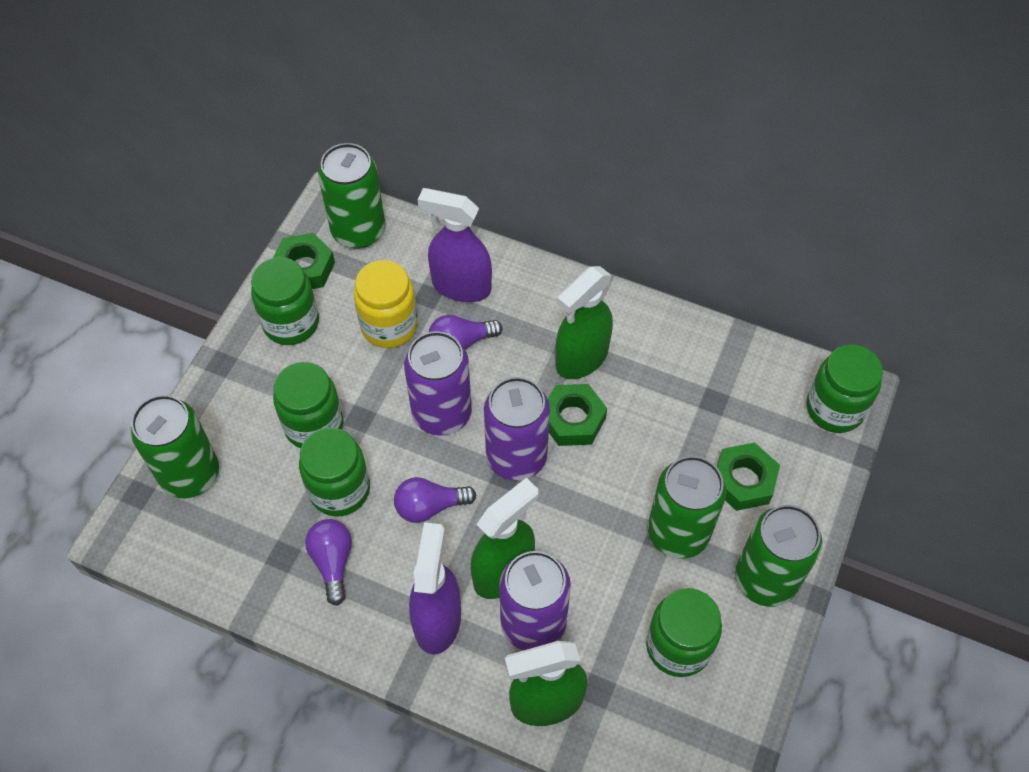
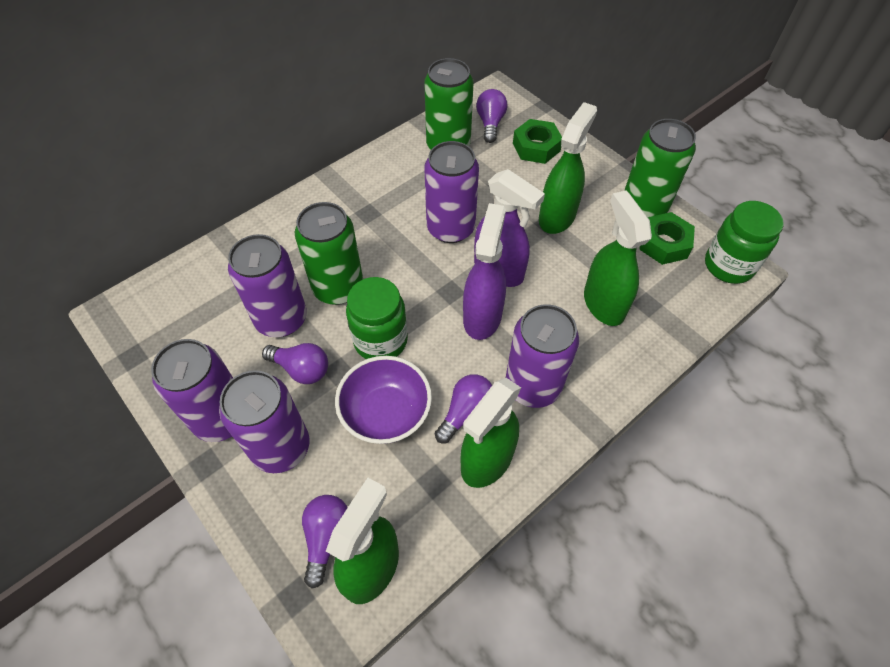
green can: [130,395,219,498] [318,143,385,249] [648,456,726,559] [735,505,823,607] = 4 -> [295,202,363,305] [424,58,473,149] [624,119,696,217] = 3
green jar: [251,257,319,345] [273,362,344,449] [299,428,370,517] [646,588,722,677] [806,344,883,433] = 5 -> [346,277,408,359] [705,201,784,284] = 2
green nut: [273,233,335,289] [548,384,607,446] [717,442,780,511] = 3 -> [513,119,562,164] [639,212,695,265] = 2
green spray bottle: [471,478,538,599] [505,641,588,726] [555,266,613,379] = 3 -> [326,478,399,604] [460,378,521,488] [539,102,597,234] [584,190,652,326] = 4
purple bowl: none = 0 -> [335,356,432,444] = 1
purple can: [404,331,472,436] [484,377,550,481] [499,551,571,650] = 3 -> [151,339,233,442] [219,370,310,473] [228,234,307,337] [424,141,479,243] [506,304,579,408] = 5
purple light bulb: [305,519,352,606] [394,477,476,523] [429,315,502,350] = 3 -> [262,343,328,384] [302,495,348,589] [435,374,492,444] [476,89,507,143] = 4
yellow jar: [354,260,418,348] = 1 -> none = 0

